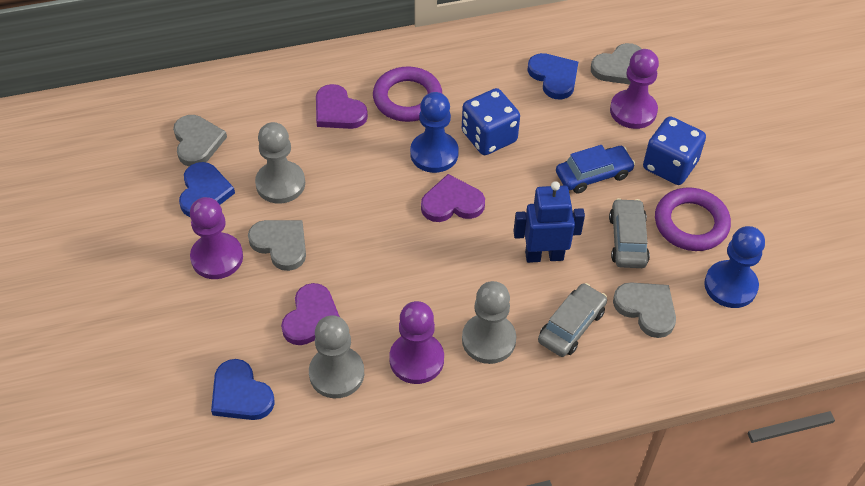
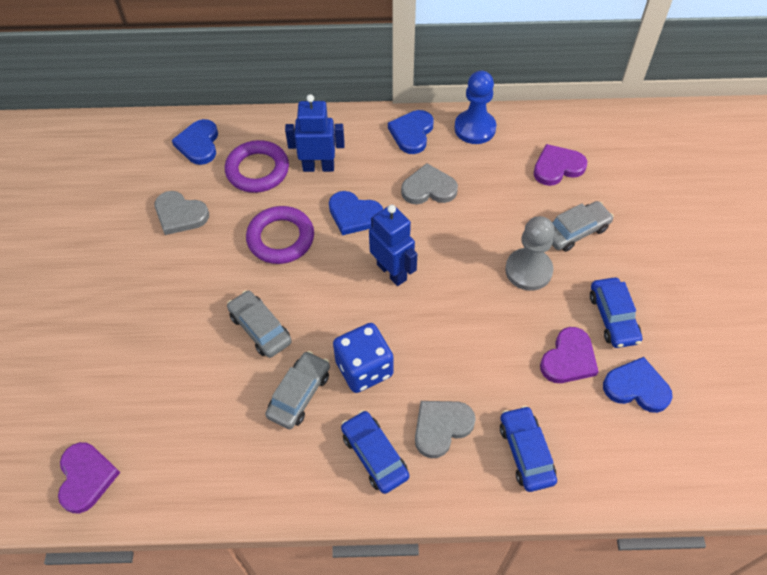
blue car: [556,145,635,193] = 1 -> [341,410,409,494] [500,406,557,492] [590,277,642,348] = 3
blue dice: [462,88,520,155] [643,116,706,185] = 2 -> [333,323,394,393] = 1
blue heart: [179,162,235,217] [211,359,275,420] [528,53,578,100] = 3 -> [172,119,218,165] [329,191,383,235] [388,110,434,154] [603,357,673,413] = 4
blue pawn: [410,92,459,173] [704,226,765,308] = 2 -> [454,70,496,144] = 1
blue robot: [513,181,585,263] = 1 -> [285,94,345,172] [369,205,417,286] = 2
grey car: [538,283,607,357] [609,198,650,268] = 2 -> [227,290,292,358] [265,351,330,429] [552,201,614,252] = 3
grey heart: [173,115,227,166] [248,220,306,271] [591,43,642,84] [613,282,676,338] = 4 -> [155,191,209,235] [401,163,458,204] [415,401,476,458] = 3
grey pawn: [255,122,305,204] [309,315,364,398] [462,281,516,364] = 3 -> [505,216,555,291] = 1
purple pawn: [190,197,243,279] [389,301,444,384] [610,49,659,129] = 3 -> none = 0

